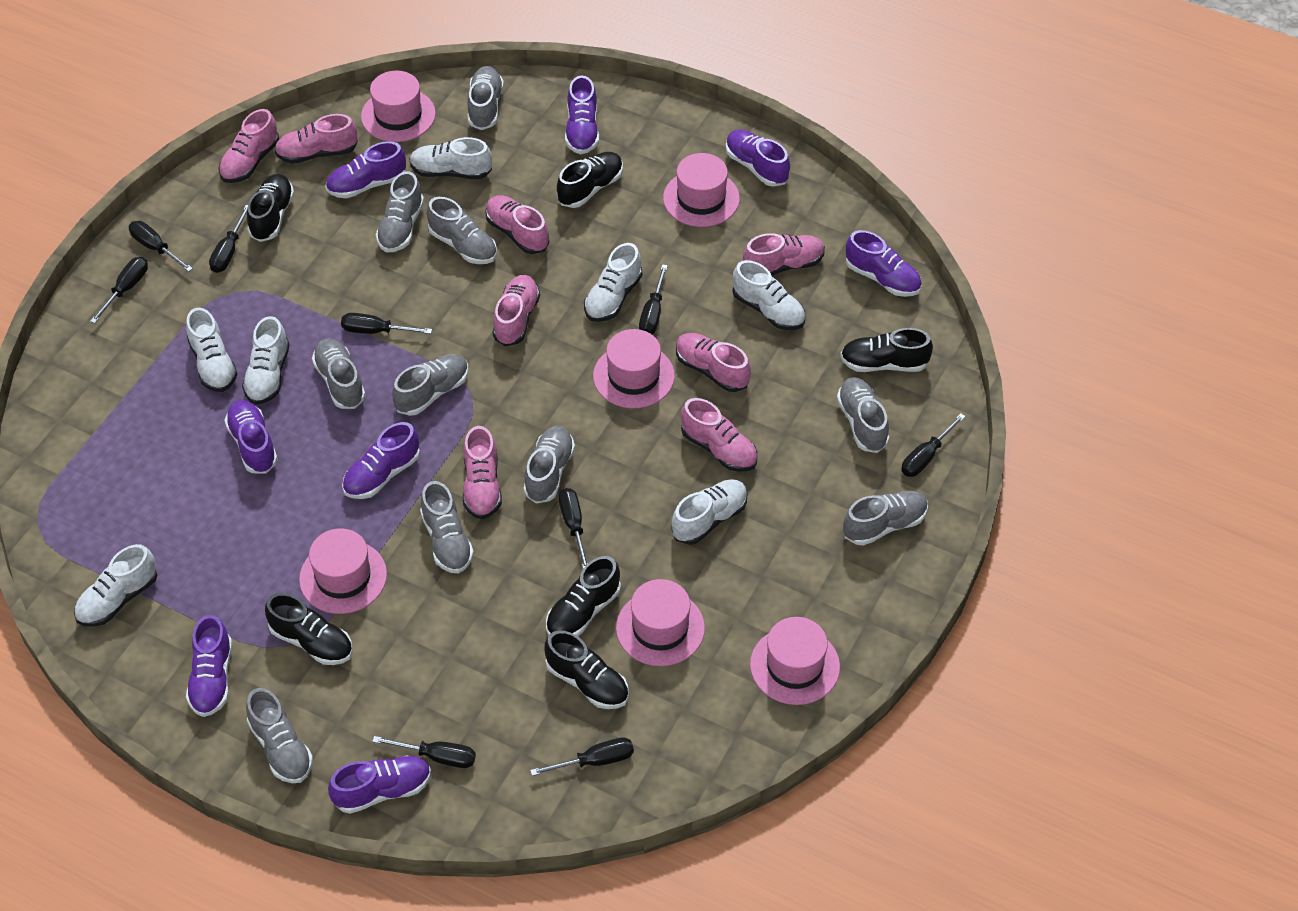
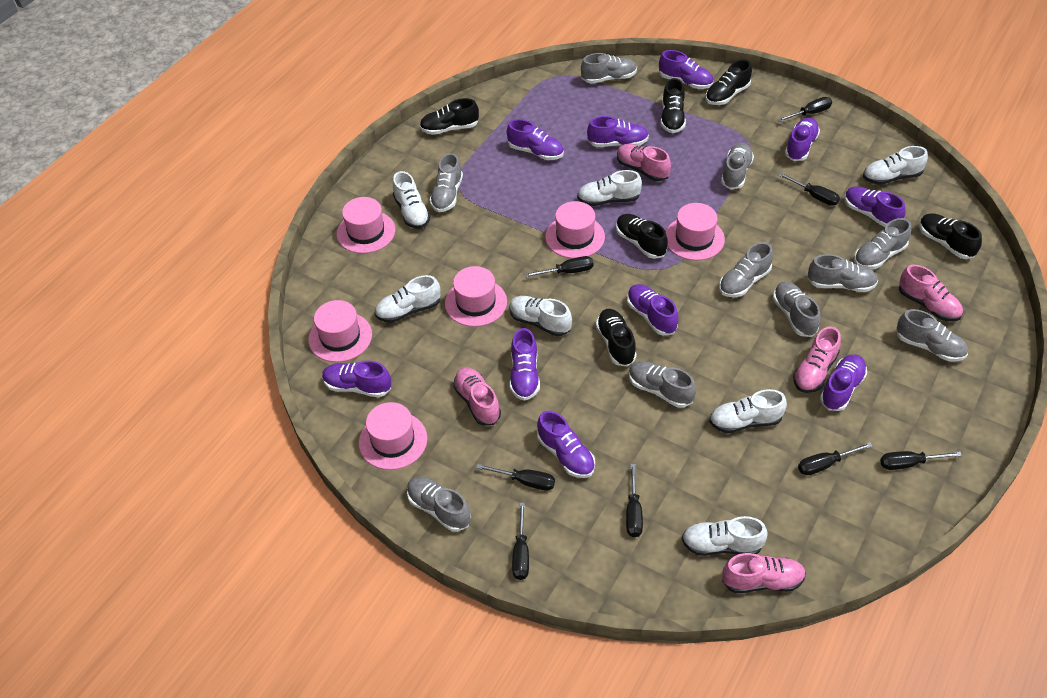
black screwdriver: [90,257,148,323] [129,221,193,272] [209,205,248,273] [341,313,432,334] [372,736,476,768] [530,737,634,776] [559,488,588,569] [639,264,668,334] [901,413,965,477] = 9 -> [476,464,555,491] [512,503,529,580] [525,256,594,277] [626,464,643,537] [778,97,832,122] [779,173,840,206] [798,442,872,475] [880,451,962,470] = 8
pink shoe: [219,109,279,183] [274,114,358,164] [463,426,502,519] [485,195,549,254] [493,275,540,346] [676,333,751,392] [681,398,757,472] [743,233,825,276] = 8 -> [453,367,501,425] [617,144,671,181] [722,553,806,593] [793,326,841,393] [899,265,963,321] = 5
purple shoe: [186,615,232,717] [224,400,278,474] [325,141,406,198] [328,755,431,814] [342,422,420,499] [565,75,599,154] [726,130,790,187] [846,230,922,297] = 8 -> [322,361,391,397] [507,119,564,160] [510,328,540,400] [537,411,595,478] [587,116,649,147] [627,284,678,336] [659,50,713,89] [785,117,820,161] [820,354,867,411] [845,186,906,227] = 10

